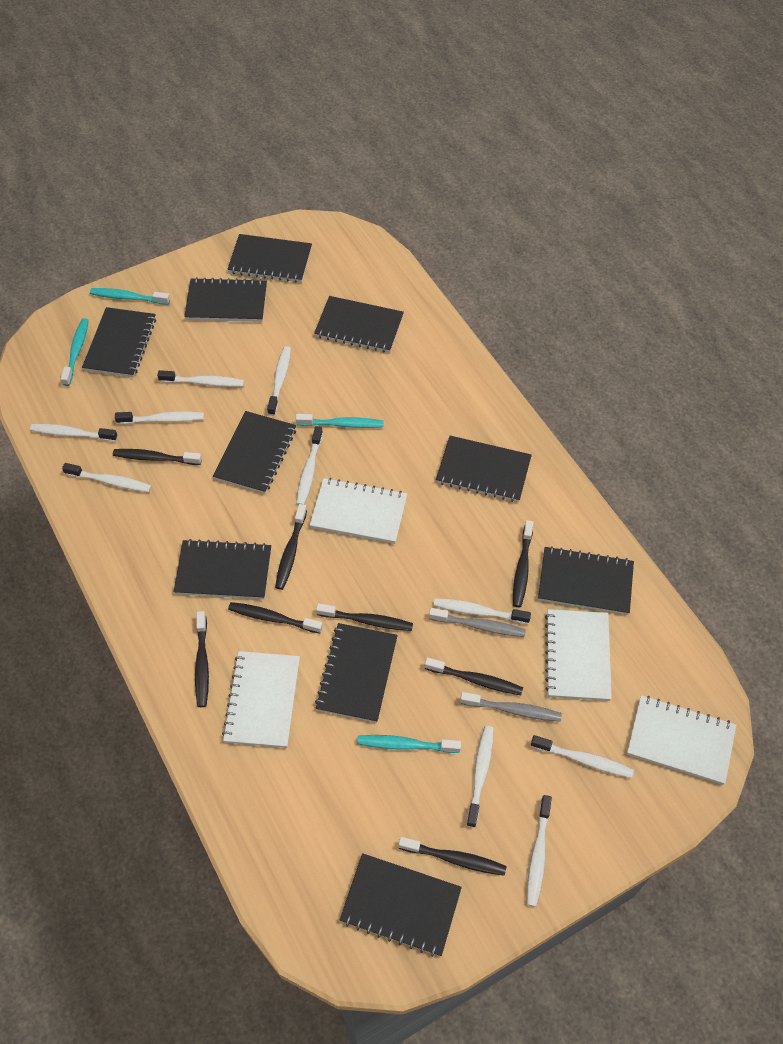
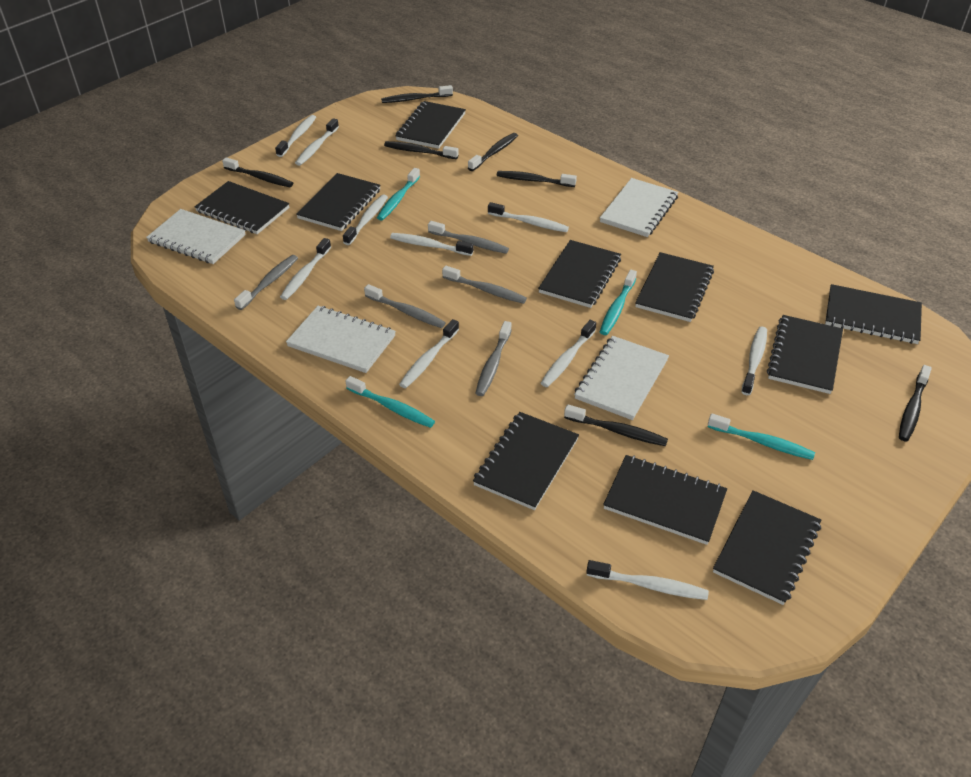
black toothbrush: [113,449,202,465] [195,611,209,707] [228,602,323,634] [275,504,307,590] [316,603,413,631] [398,837,506,876] [425,657,523,695] [513,520,534,607] = 8 -> [222,157,293,187] [381,85,453,103] [384,141,459,159] [468,133,518,171] [497,171,577,187] [564,404,668,446] [899,365,932,442] = 7
grey toothbrush: [429,608,526,637] [460,692,562,722] = 2 -> [234,255,298,310] [364,284,446,328] [428,221,509,254] [442,266,527,304] [475,321,512,396] = 5

